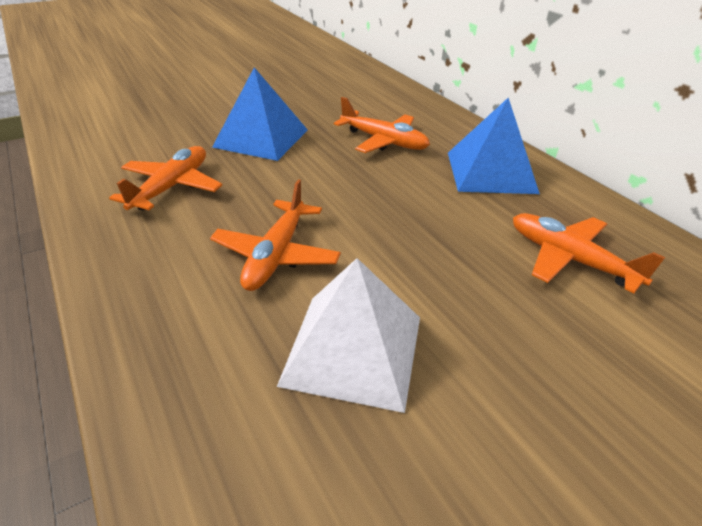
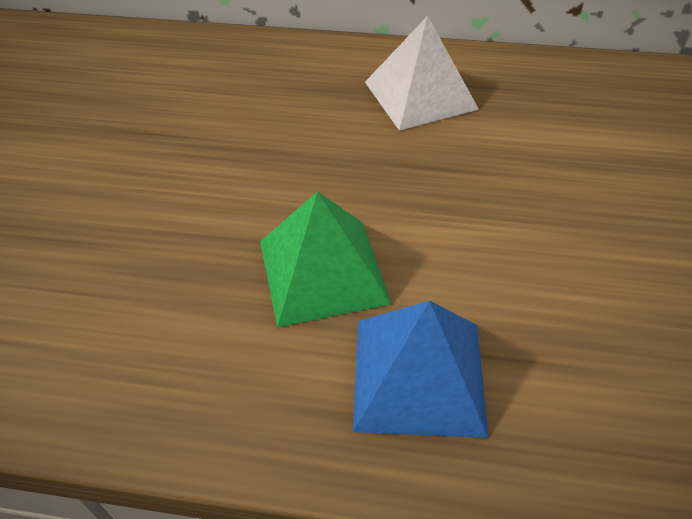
blue pyramid: [212,67,308,161] [448,97,540,194] = 2 -> [353,301,489,438] = 1
green pyramid: none = 0 -> [260,191,391,327] = 1
orange plane: [109,146,222,211] [210,179,341,291] [334,97,430,153] [513,213,665,294] = 4 -> none = 0

